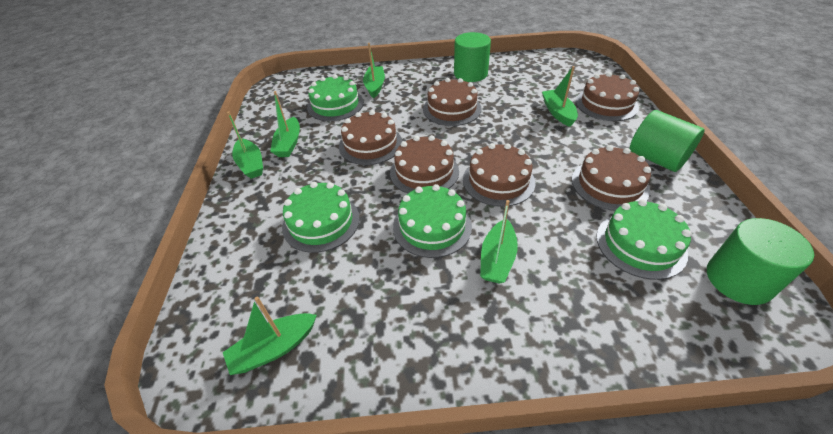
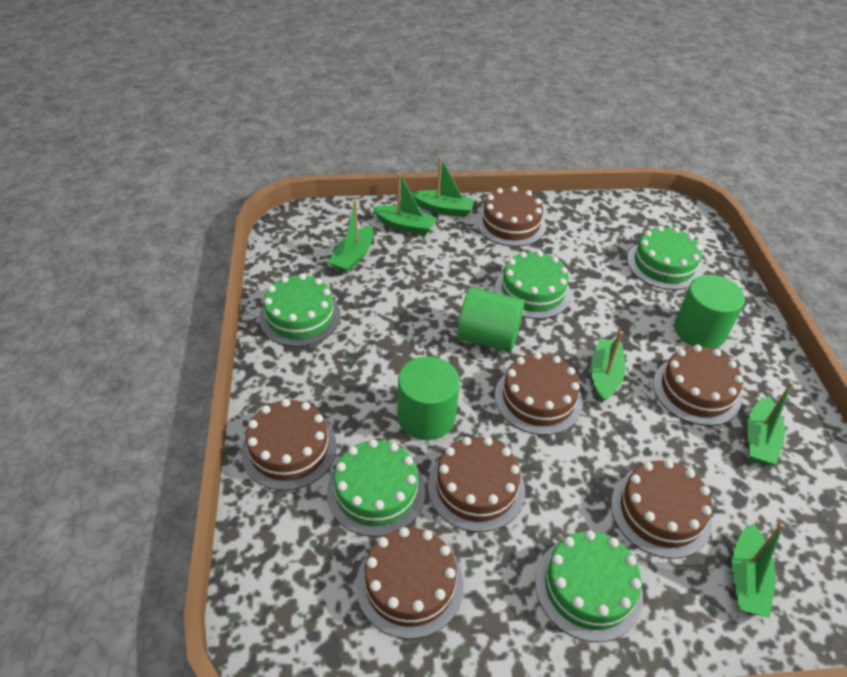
brown cake: [339,110,402,165] [390,135,459,194] [423,78,481,126] [463,143,535,207] [572,145,651,211] [576,72,639,121] = 6 -> [241,399,337,490] [356,527,464,639] [428,437,525,532] [476,186,546,247] [495,352,583,435] [611,460,712,559] [653,345,743,426] = 7
green cake: [282,182,360,253] [307,75,364,121] [393,184,472,258] [597,199,692,280] = 4 -> [259,273,341,347] [327,439,425,537] [495,251,572,319] [535,530,643,642] [627,226,702,290] = 5

